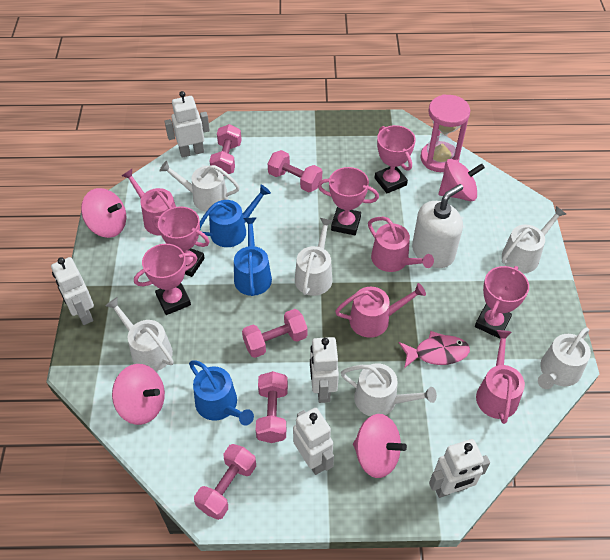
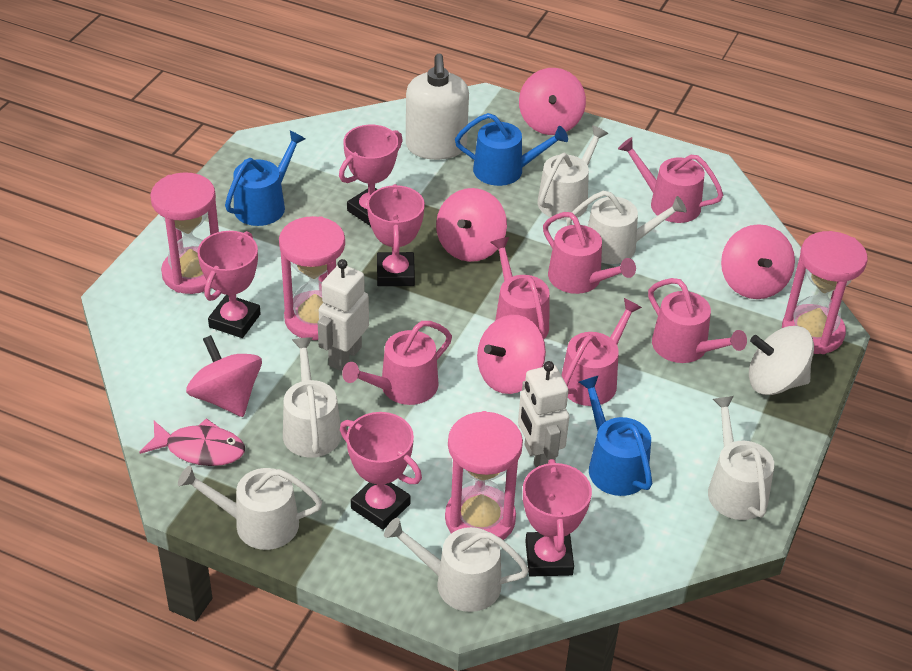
pink dumbbell: [194,444,256,520] [209,124,242,176] [242,309,308,358] [256,371,288,443] [268,150,322,192] = 5 -> none = 0
pink hourglass: [421,94,470,172] = 1 -> [150,172,219,294] [279,216,345,340] [445,411,523,540] [782,231,867,354] = 4
pink spinning top: [81,188,126,238] [112,364,165,425] [353,414,407,478] [439,159,485,201] = 4 -> [186,335,262,417] [436,188,507,262] [477,315,546,394] [519,68,586,135] [721,224,795,299] = 5
pink watering can: [122,169,176,235] [335,283,426,338] [368,217,434,272] [476,330,525,424] = 4 -> [342,321,452,405] [491,237,550,339] [543,212,636,294] [561,298,642,406] [618,137,723,223] [648,278,747,363] = 6
white robot: [51,257,94,325] [165,91,210,158] [293,408,334,475] [310,337,339,403] [429,439,490,498] = 5 -> [317,259,369,371] [518,361,569,468] = 2
white spinning top: none = 0 -> [749,326,814,395] = 1

